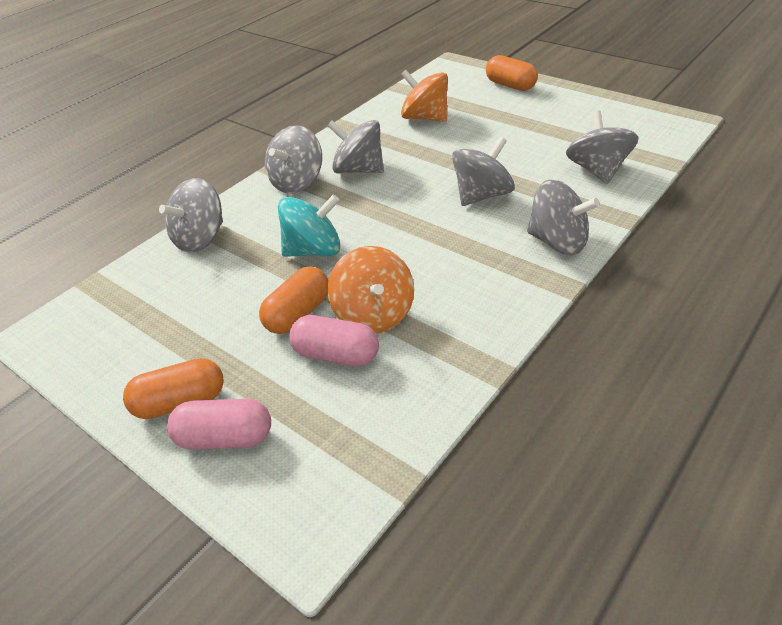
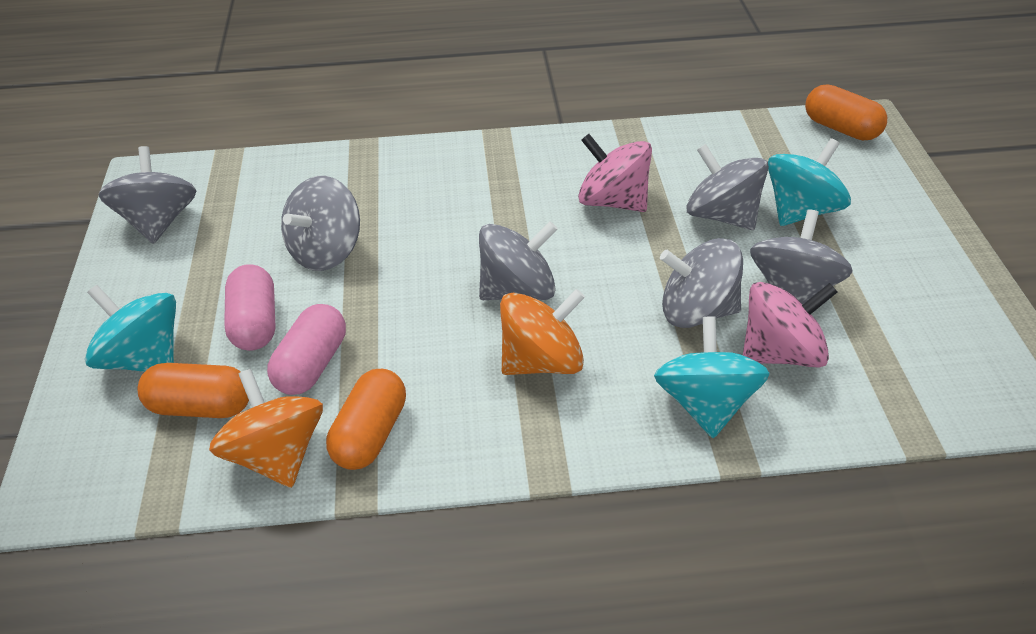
pink spinning top: none = 0 -> [578,134,652,212] [743,282,837,368] = 2
turquoise spinning top: [278,195,340,257] = 1 -> [85,285,176,372] [654,316,770,438] [768,138,851,226] = 3

